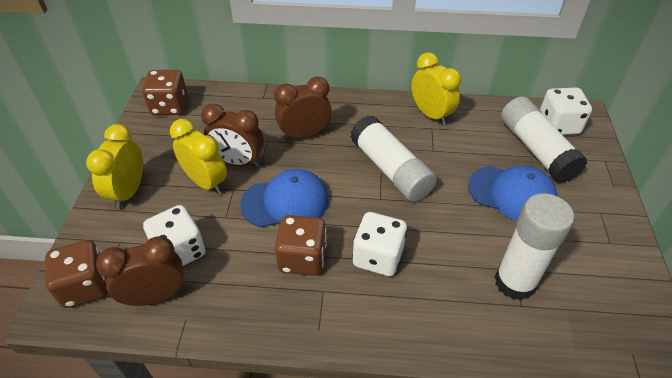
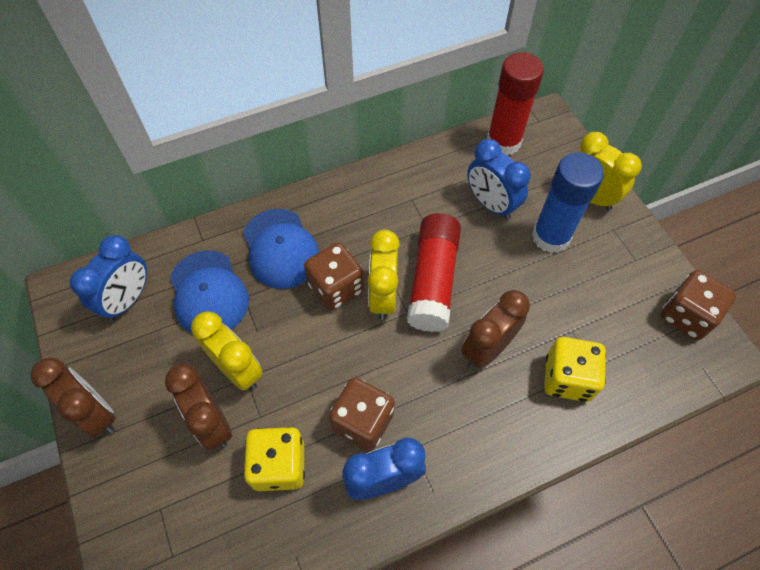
blue clock: none = 0 -> [69,235,147,321] [342,438,426,500] [467,139,531,220] = 3
blue glue stick: none = 0 -> [532,152,604,253] = 1
red glue stick: none = 0 -> [407,213,461,332] [487,52,544,155] = 2
white dice: [143,205,205,266] [352,212,407,276] [540,87,592,135] = 3 -> none = 0
white glue stick: [350,116,437,202] [495,193,574,300] [501,97,587,183] = 3 -> none = 0
yellow dice: none = 0 -> [244,427,305,491] [544,337,606,402] = 2

